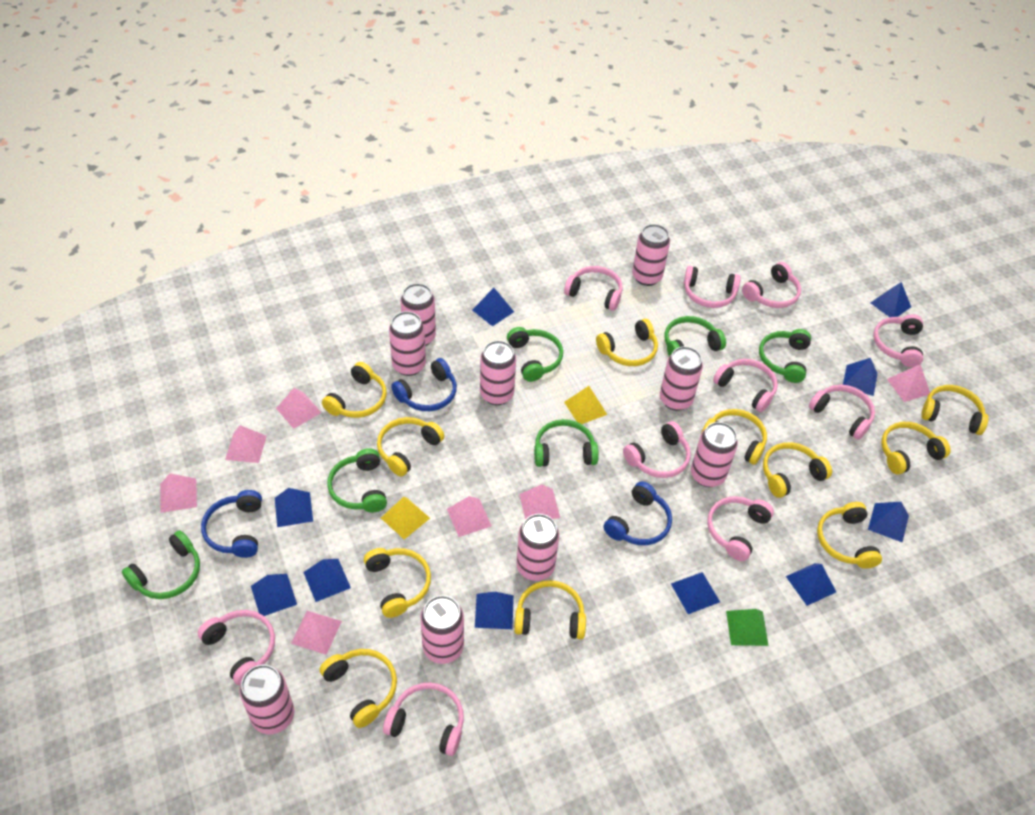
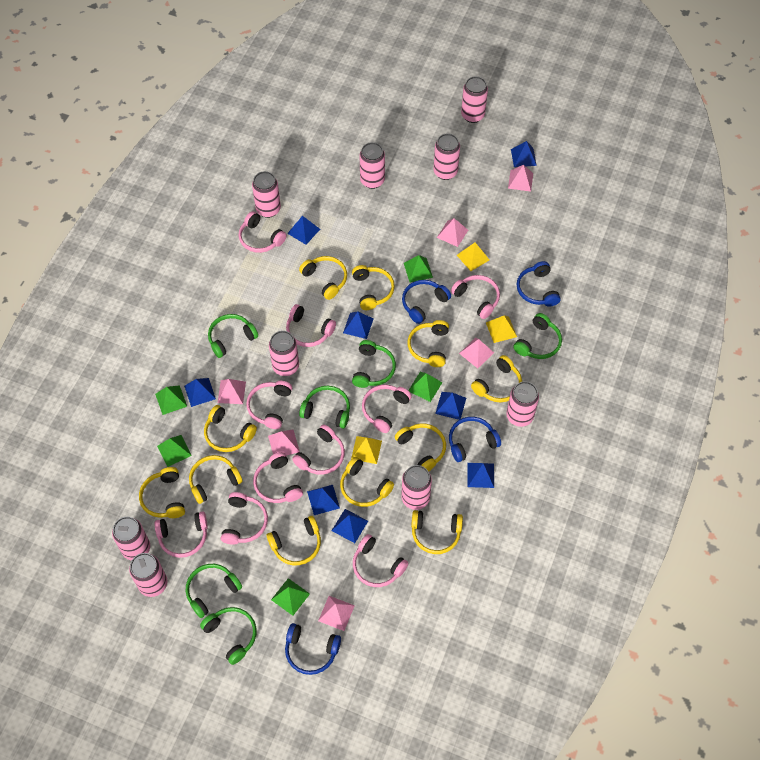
blue headphones: [201,490,262,558] [391,358,457,411] [604,481,672,545] = 3 -> [285,623,341,675] [402,280,451,324] [449,417,501,462] [517,261,561,307] = 4
blue pyramid: [251,574,297,616] [275,488,313,527] [303,559,351,602] [473,288,514,327] [475,592,514,629] [671,572,720,614] [786,563,836,606] [843,358,878,396] [868,502,909,543] [870,282,911,317] = 10 -> [184,378,216,407] [287,216,320,245] [307,485,340,515] [332,509,368,543] [343,311,373,339] [435,392,466,420] [468,463,494,488] [511,141,537,167] = 8
green pyramid: [726,609,769,646] = 1 -> [155,385,187,415] [157,435,192,467] [271,578,310,616] [404,255,433,282] [408,372,442,402] = 5
pink pyramid: [160,473,197,513] [225,425,267,463] [276,388,322,429] [291,611,342,655] [447,496,492,537] [519,484,560,520] [887,364,930,402] = 7 -> [218,379,246,404] [268,429,300,456] [318,596,355,631] [437,218,468,247] [459,338,494,368] [508,165,533,192] = 6
yellow pyramid: [381,497,430,539] [564,386,608,424] = 2 -> [351,436,382,464] [457,243,490,271] [486,315,517,343] = 3

